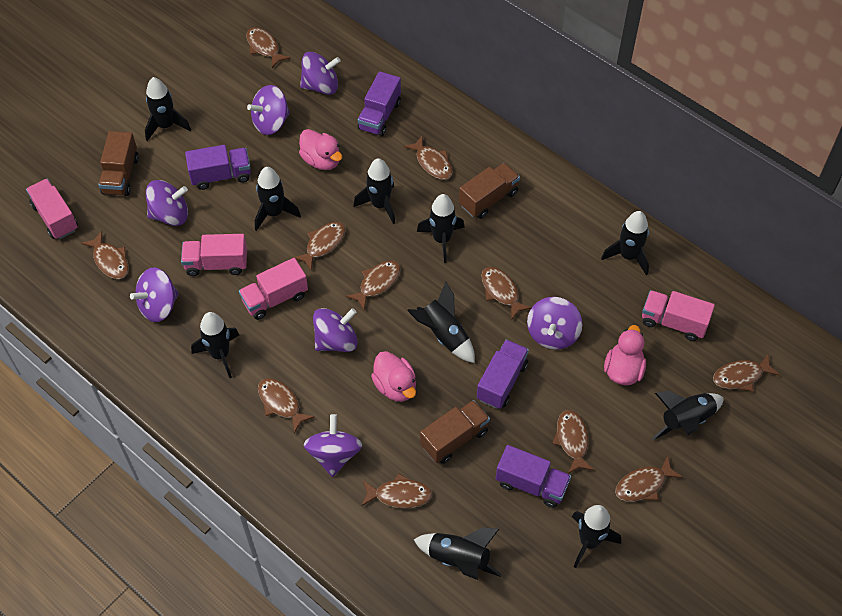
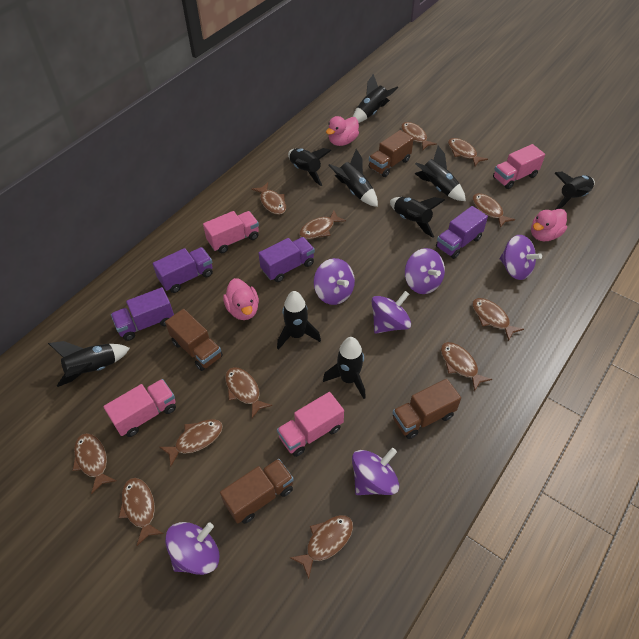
black rocket: [145,77,191,141] [191,312,239,378] [255,167,301,231] [354,158,395,224] [407,282,475,363] [414,527,502,580] [417,194,465,263] [572,505,621,568] [601,211,649,275] [652,390,724,440] = 10 -> [48,341,130,387] [277,291,321,350] [288,148,331,186] [323,337,366,399] [328,149,378,207] [353,74,398,123] [390,197,445,237] [414,146,466,201] [555,172,595,210] = 9
brown fish: [81,231,129,279] [246,27,291,68] [258,378,314,433] [293,222,346,270] [346,261,401,310] [361,473,432,509] [404,136,453,180] [481,267,532,320] [552,410,594,474] [615,455,683,502] [713,354,780,392] = 11 -> [72,433,116,494] [119,478,163,546] [159,419,223,467] [225,367,272,418] [252,182,286,215] [289,515,353,579] [299,210,346,239] [401,122,437,150] [441,342,492,392] [448,138,488,166] [472,193,515,228] [472,298,524,341] = 12
brown truck: [98,131,139,196] [420,400,490,464] [459,163,520,219] = 3 -> [165,309,223,371] [220,459,294,524] [369,130,414,177] [393,379,461,439] = 4
purple spinning top: [130,268,179,322] [146,180,188,226] [247,85,290,135] [300,52,341,95] [304,414,362,477] [313,308,358,352] [527,297,582,350] = 7 -> [165,522,220,575] [314,258,355,305] [352,448,399,495] [372,291,411,334] [405,248,445,294] [500,235,542,280] = 6

